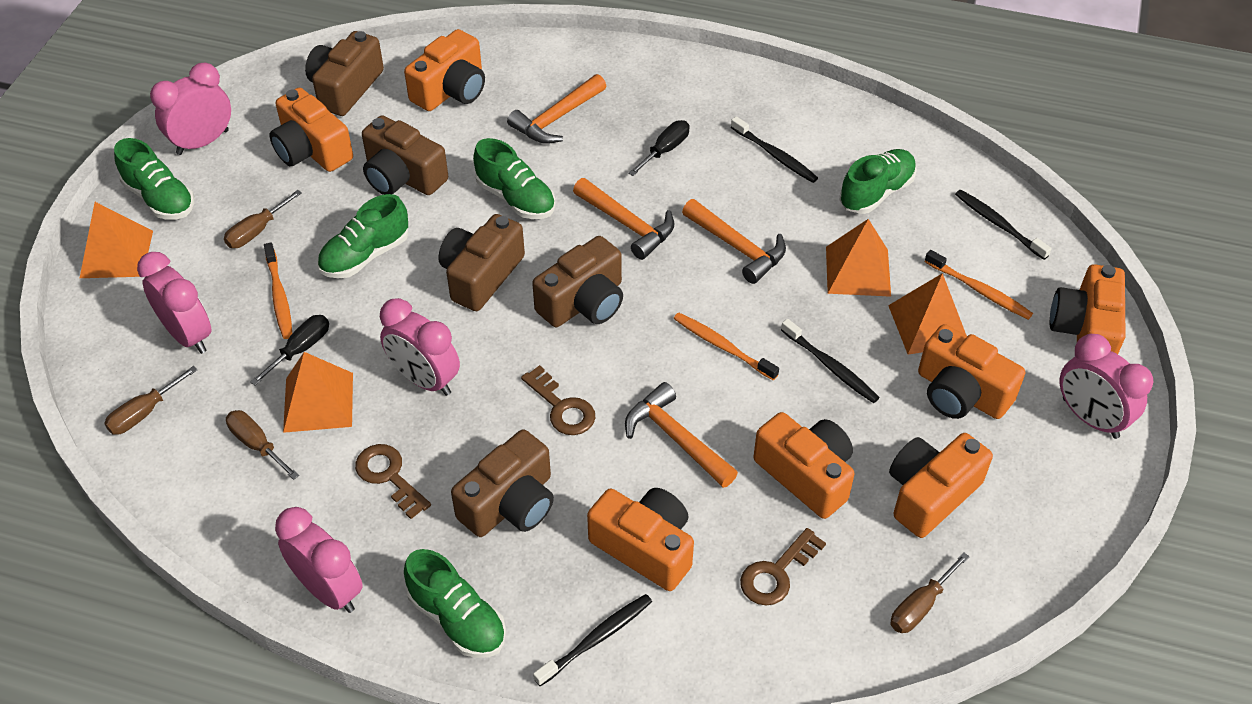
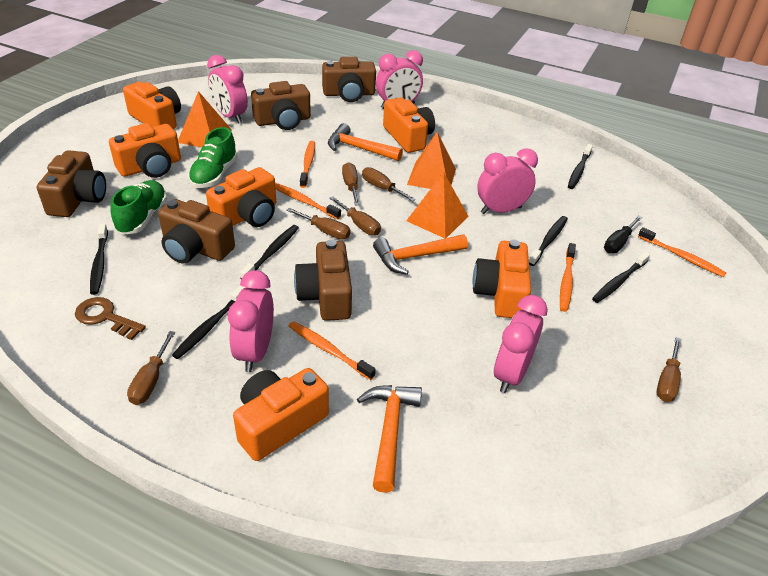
black screwdriver: [250,315,329,386] [628,120,690,176] = 2 -> [604,216,642,254] = 1
black toothbrush: [533,594,652,686] [731,116,818,183] [781,319,880,403] [955,190,1052,260] = 4 -> [90,224,108,295] [172,285,246,359] [240,225,299,279] [529,216,568,266] [568,144,593,189] [592,252,650,303] = 6
brown key: [355,444,431,519] [521,365,595,435] [740,528,826,606] = 3 -> [75,297,146,340] = 1
brown screwdriver: [104,366,198,435] [224,190,302,248] [226,410,299,480] [890,552,970,633] = 4 -> [127,331,175,405] [286,208,351,239] [330,196,381,236] [342,162,360,206] [362,167,416,201] [657,337,681,402] = 6
green shoe: [114,138,194,220] [317,194,409,278] [404,549,506,658] [473,138,555,219] [840,149,917,214] = 5 -> [110,180,167,235] [188,127,237,188] = 2
orange camera: [269,88,353,172] [404,29,485,111] [587,488,694,591] [754,412,854,519] [889,433,993,538] [918,324,1025,419] [1050,264,1126,354] = 7 -> [109,123,181,178] [123,82,181,129] [206,167,276,227] [233,368,329,461] [383,97,435,153] [473,240,531,318] = 6
orange hammer: [507,74,606,144] [573,178,674,260] [625,382,738,488] [682,199,786,284] = 4 -> [328,123,403,161] [357,385,422,493] [373,234,468,275] = 3
orange pyramid: [80,202,153,278] [283,352,353,433] [826,219,891,297] [888,273,967,355] = 4 -> [178,91,232,147] [406,172,469,238] [407,132,456,189] = 3
orange toothbrush: [264,242,292,339] [673,313,779,380] [925,250,1033,320] = 3 -> [275,183,341,219] [289,321,376,380] [300,141,315,188] [560,243,576,312] [638,227,726,277] = 5

